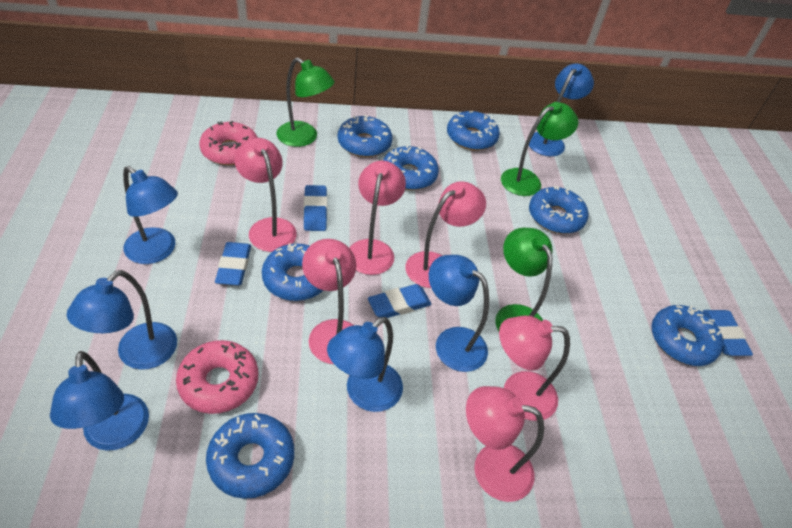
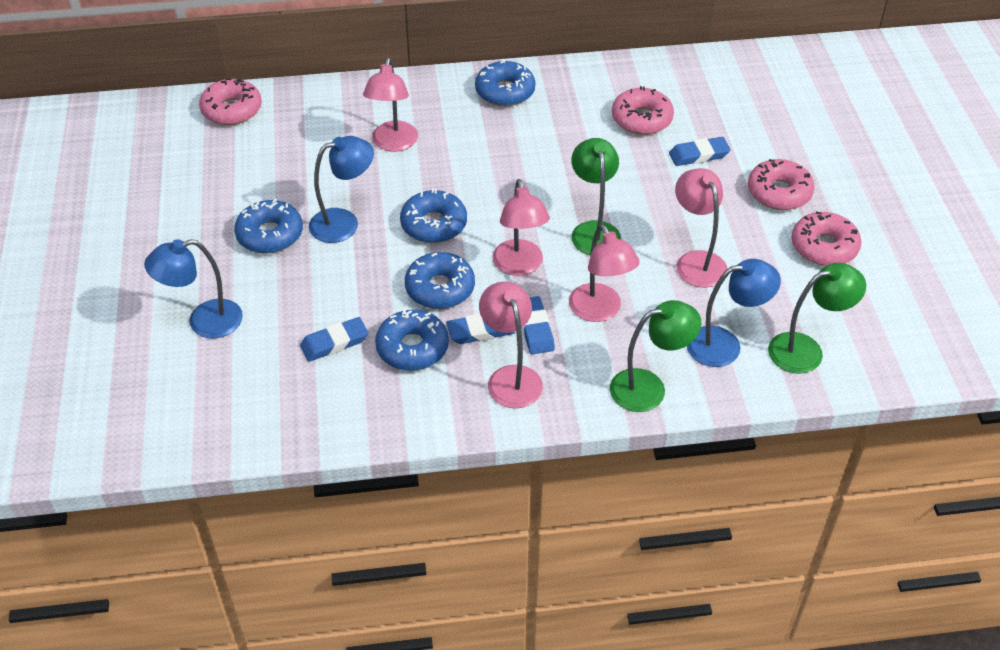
blue donut: [206,413,294,499] [262,243,323,301] [338,115,392,157] [383,145,439,190] [447,111,500,151] [529,186,589,234] [651,305,723,366] = 7 -> [234,199,303,254] [375,309,449,371] [400,189,467,243] [405,252,475,309] [475,61,535,106] = 5
blue lamp: [50,351,149,451] [67,270,177,370] [123,166,178,264] [327,317,403,412] [429,255,489,372] [529,64,594,157] = 6 -> [144,239,243,338] [309,136,374,243] [687,259,781,367] = 3
pink donut: [176,340,258,414] [199,121,258,165] = 2 -> [199,78,262,125] [612,86,674,135] [748,159,814,210] [791,211,861,266] = 4
pink lamp: [234,138,297,252] [302,239,356,364] [349,160,406,275] [405,181,486,288] [466,386,544,502] [499,316,570,421] = 6 -> [363,58,418,152] [479,282,543,408] [493,179,550,276] [569,224,640,322] [675,168,727,288] = 5

